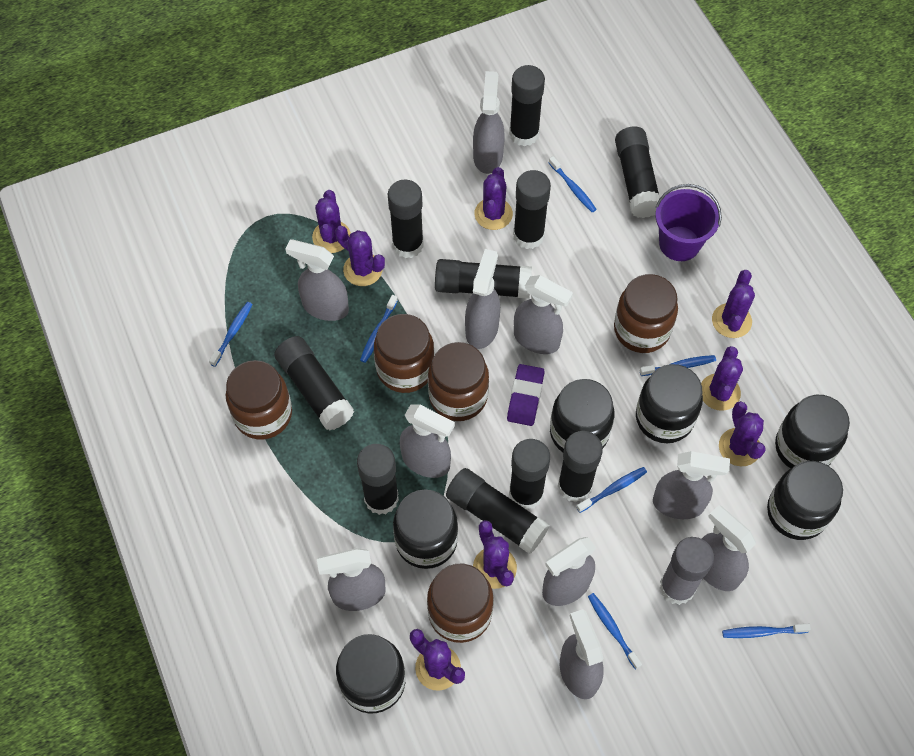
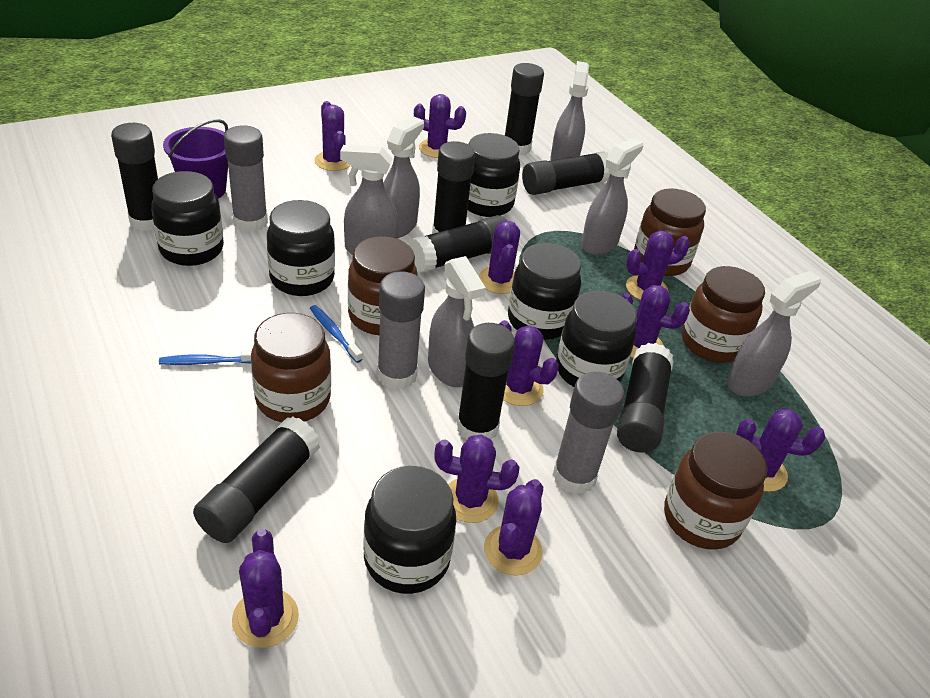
black glue stick: [274,336,354,431] [357,444,399,515] [388,179,424,258] [435,259,532,299] [446,468,550,554] [509,65,545,146] [509,439,550,510] [513,170,551,249] [558,431,603,503] [615,126,661,218] = 10 -> [111,123,158,231] [193,416,320,543] [409,215,507,273] [432,141,475,234] [457,323,515,440] [505,63,544,155] [522,151,610,195] [617,343,673,453] = 8
blue toothbrush: [209,302,253,367] [360,295,398,363] [549,156,597,212] [576,467,647,513] [588,593,642,670] [640,355,716,376] [722,624,811,638] = 7 -> [159,350,252,365] [310,305,363,363] = 2
grey glue stick: [660,537,714,605] = 1 -> [224,125,268,232] [377,271,425,390] [553,372,624,495] = 3
grey spray bottle: [285,240,349,321] [317,548,385,611] [400,404,455,478] [465,249,500,349] [473,71,505,174] [514,275,573,354] [542,537,596,606] [560,609,603,699] [653,451,730,519] [702,505,756,591] = 10 -> [340,145,399,255] [383,116,424,238] [428,256,486,387] [550,61,589,160] [581,138,643,255] [727,271,821,397] = 6
purple cactus: [312,190,351,253] [335,226,385,286] [410,629,465,691] [473,520,517,589] [474,167,513,230] [701,346,743,411] [712,270,755,338] [719,401,765,466] = 8 -> [232,529,299,648] [314,101,351,171] [414,94,466,158] [434,434,520,523] [479,221,520,294] [484,479,543,576] [499,320,559,406] [622,285,690,358] [626,231,690,300] [736,409,825,492] = 10
purple eraser: [507,364,545,426] = 1 -> none = 0

